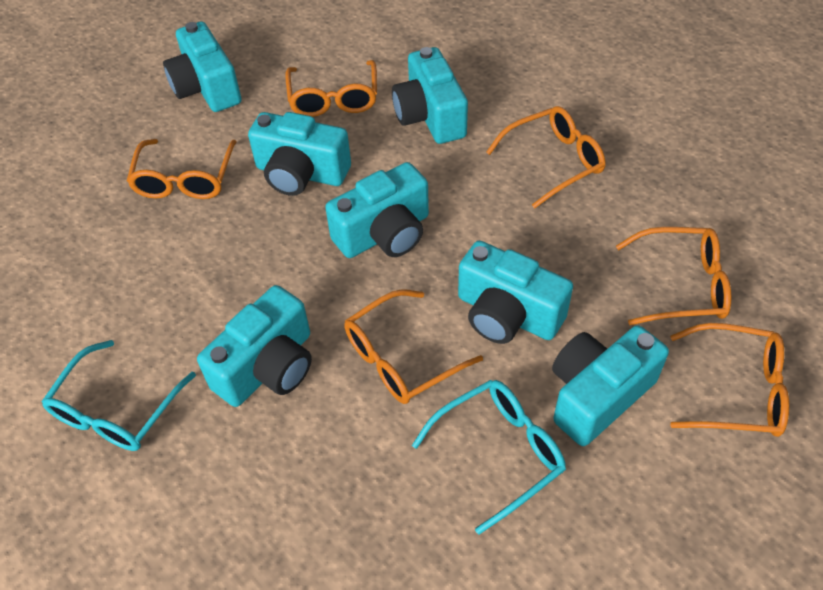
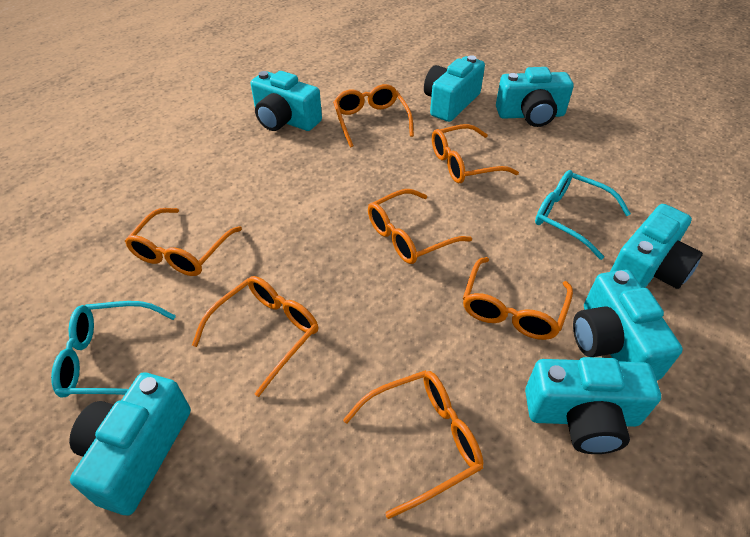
orange glasses: [127,139,237,199] [285,60,377,117] [344,289,483,404] [486,106,605,209] [616,227,731,325] [670,323,789,437] = 6 -> [125,208,242,276] [192,276,318,397] [333,84,414,148] [343,370,483,519] [368,189,472,264] [432,124,519,183] [463,257,573,340] = 7

